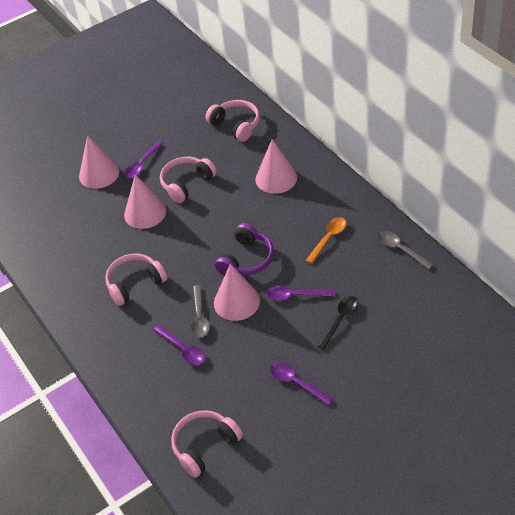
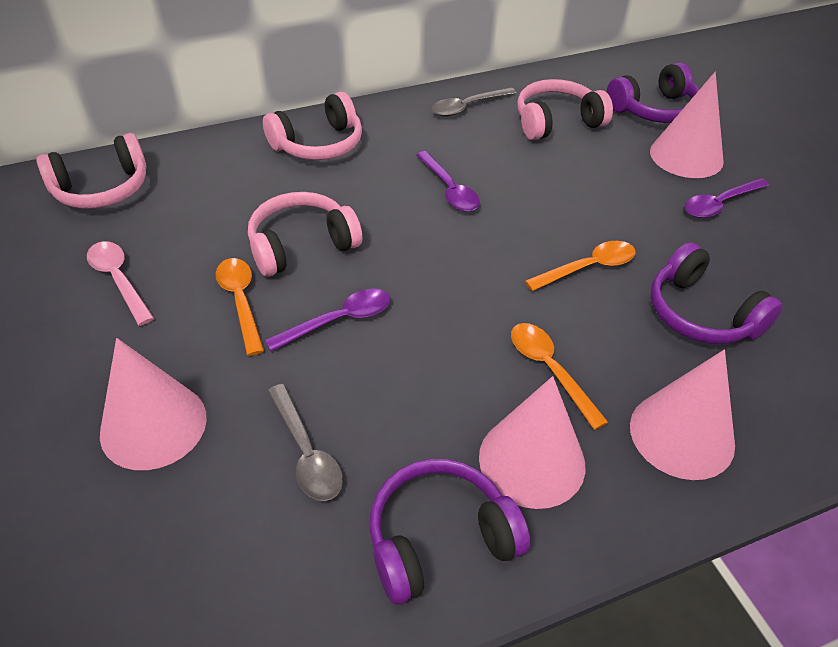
black spoon: [317,296,359,350] = 1 -> none = 0
orange spoon: [305,217,346,264] = 1 -> [216,258,264,356] [511,323,608,430] [525,241,635,291] = 3
pink spoon: none = 0 -> [87,241,154,326] = 1
purple headphones: [215,223,274,275] = 1 -> [369,459,530,604] [607,62,699,123] [651,242,783,344] = 3
purple spoon: [125,141,164,178] [154,325,205,365] [266,286,334,301] [270,362,333,405] = 4 -> [265,289,391,351] [416,151,480,212] [685,178,769,218] = 3

